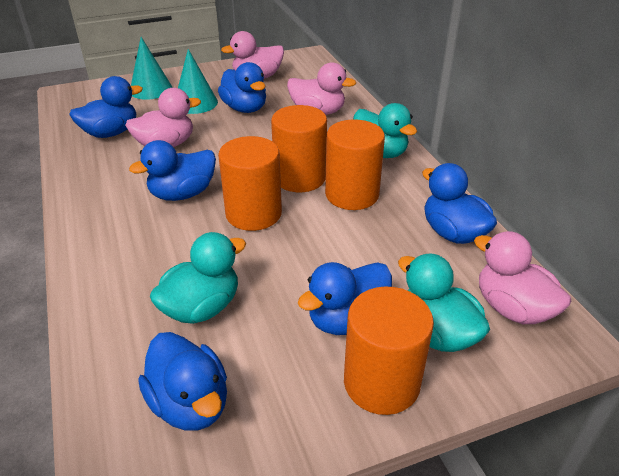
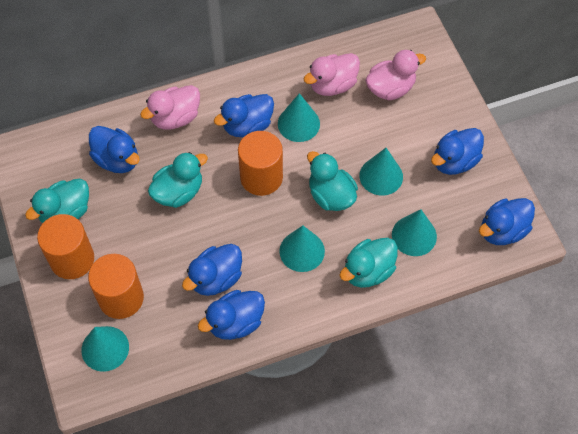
orange cylinder: [218,136,282,231] [271,105,327,192] [325,119,385,210] [344,286,434,415] = 4 -> [37,214,94,279] [88,254,144,319] [238,131,283,196] = 3
pink duck: [125,88,201,147] [221,31,284,79] [287,62,356,115] [474,231,571,324] = 4 -> [140,85,200,130] [304,53,360,96] [365,50,426,100] = 3
turquoise cone: [131,37,173,100] [178,49,218,114] = 2 -> [82,326,129,372] [278,93,320,142] [279,225,325,272] [359,148,403,196] [392,209,437,256] = 5
turquoise duck: [150,232,246,324] [353,103,417,158] [398,253,490,352] = 3 -> [25,178,89,223] [148,152,208,208] [307,151,358,211] [339,238,398,288] = 4

